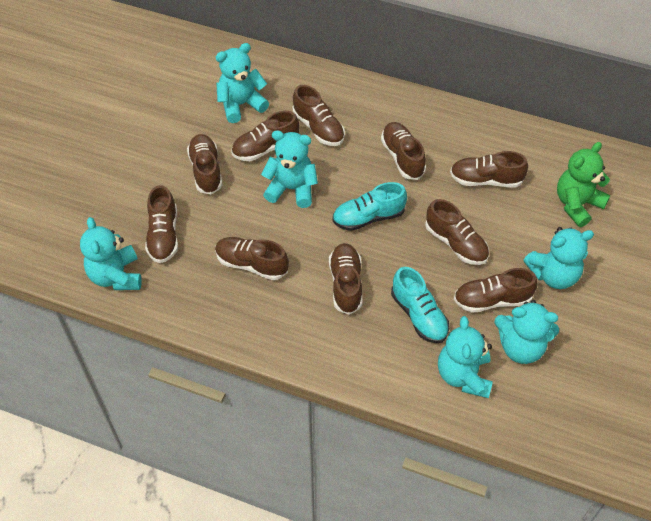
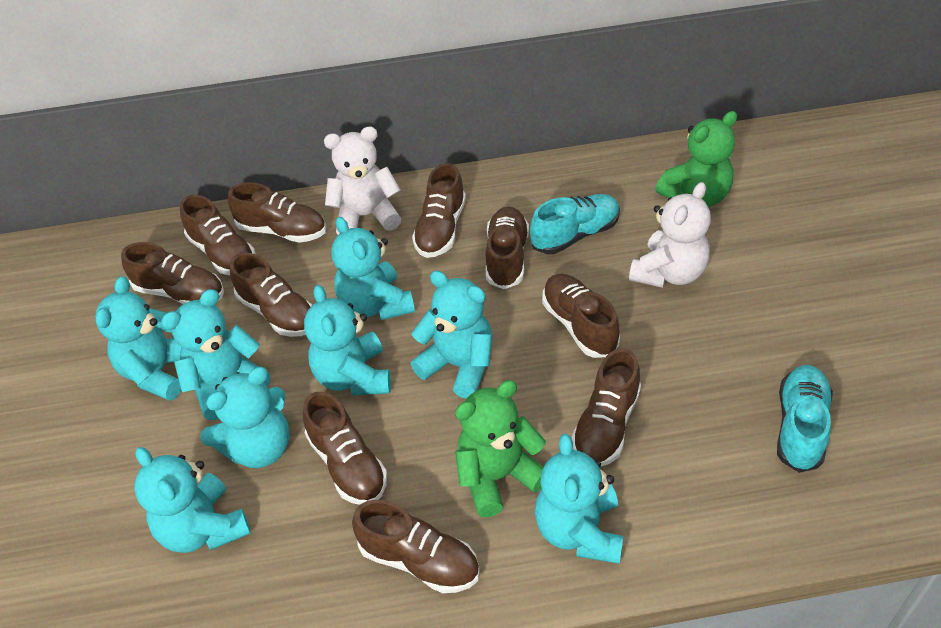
green teddy bear: [557,142,610,227] = 1 -> [455,380,546,518] [655,111,737,207] = 2
turquoise teddy bear: [80,217,141,290] [216,43,269,123] [261,130,318,208] [438,316,493,398] [494,300,559,364] [523,227,594,289] = 6 -> [95,276,181,401] [134,447,251,553] [161,289,270,420] [201,367,289,468] [304,285,391,396] [331,217,415,320] [411,271,492,399] [535,434,624,564] = 8
white teddy bear: none = 0 -> [324,126,401,235] [629,182,711,288] = 2

